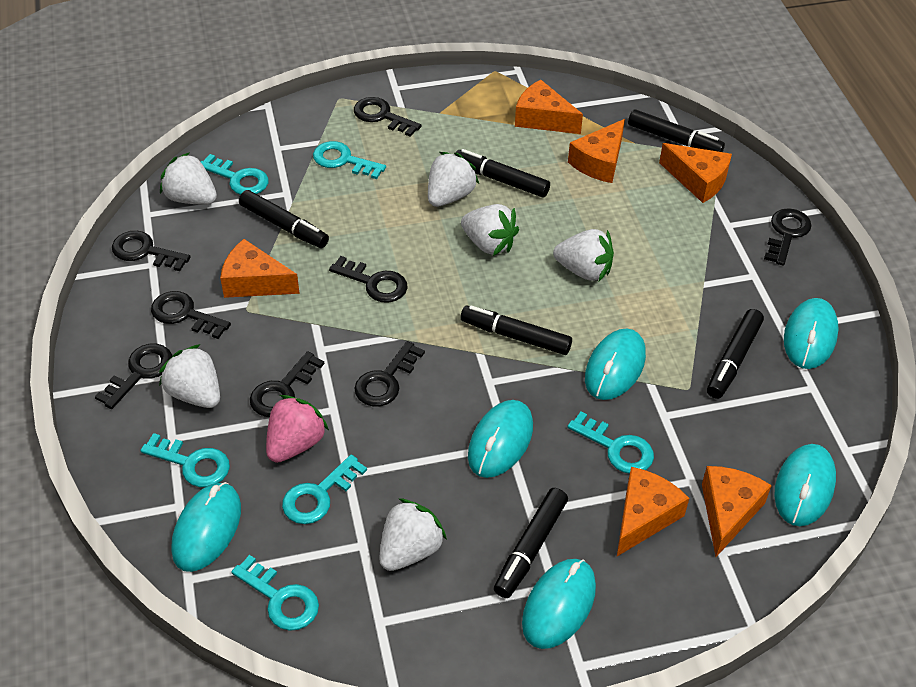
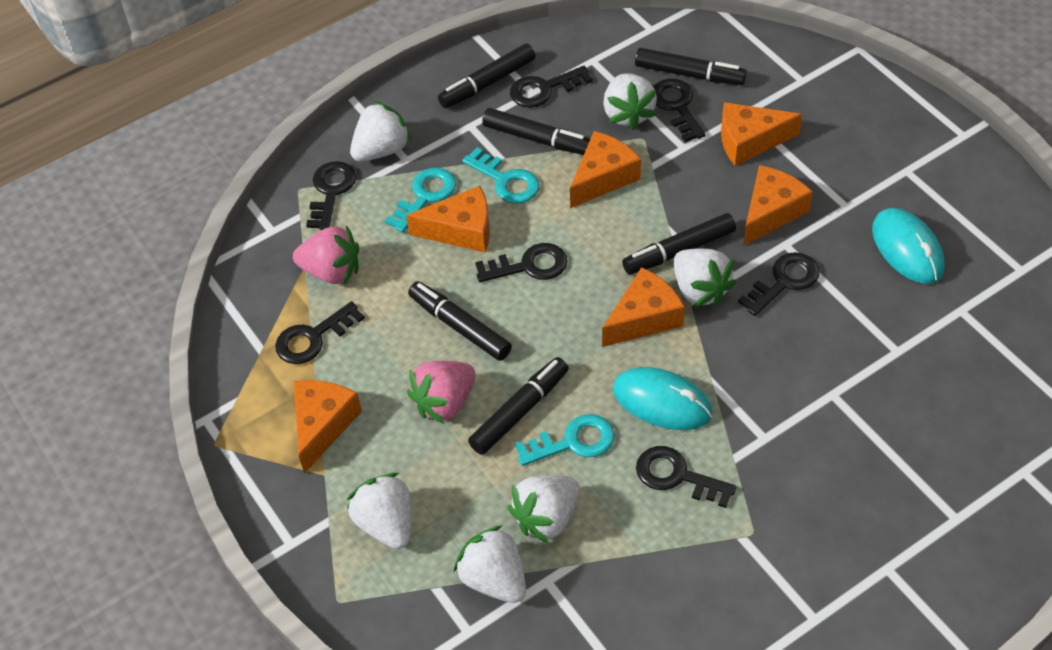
black key: [95,344,172,409] [112,231,191,271] [151,291,231,339] [250,351,324,417] [329,256,408,303] [354,97,421,137] [354,341,425,406] [764,208,812,266] = 8 -> [275,301,365,364] [306,161,356,230] [475,243,568,282] [510,66,593,108] [636,446,737,508] [653,79,706,142] [738,252,820,316] = 7
pink strawberry: [266,395,329,463] = 1 -> [293,225,359,285] [407,361,475,424] = 2
turquoise key: [140,433,230,487] [201,154,269,195] [231,555,319,631] [282,455,367,524] [313,141,386,179] [567,412,654,474] = 6 -> [385,168,456,233] [462,147,540,204] [515,414,615,466] = 3
turquoise mouse: [171,482,241,572] [468,400,533,478] [522,559,596,649] [585,329,646,400] [774,444,836,526] [784,298,839,369] = 6 -> [613,367,712,430] [872,208,945,284] = 2

